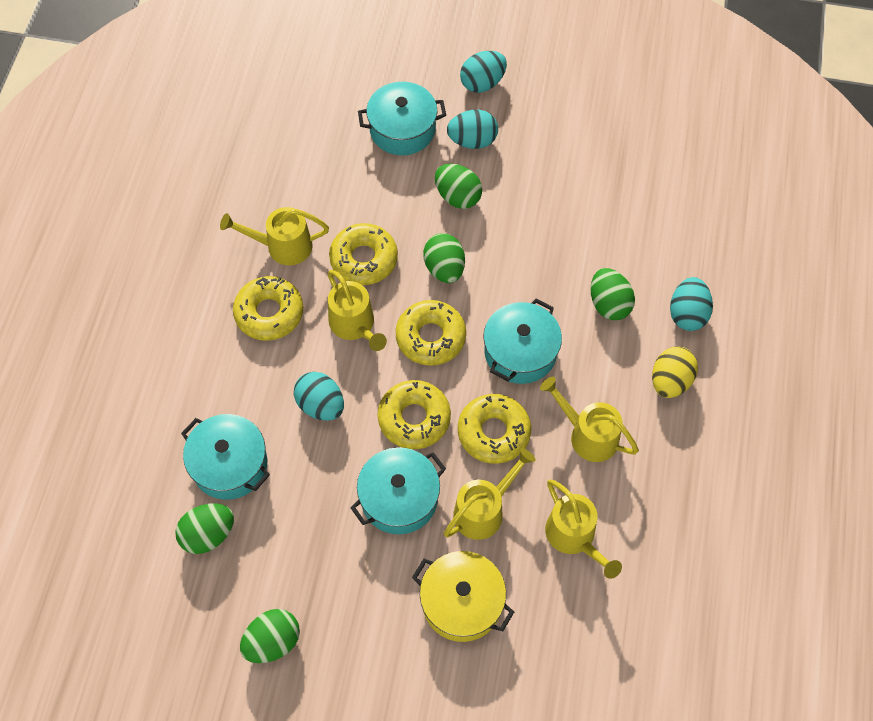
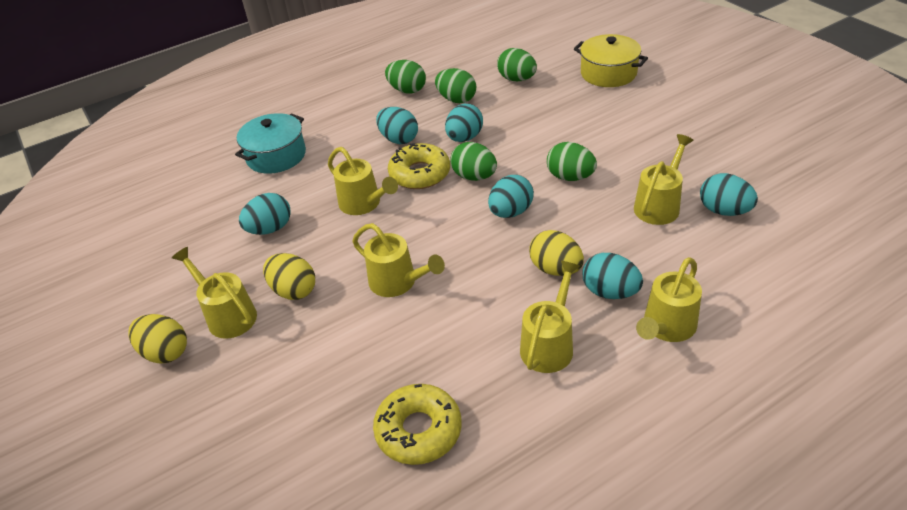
turquoise egg: [294,372,344,421] [447,110,498,149] [460,51,507,93] [670,277,713,331] = 4 -> [239,193,291,235] [376,107,418,144] [445,104,483,142] [488,175,534,218] [582,253,643,299] [700,173,758,216] = 6
turquoise pot: [181,414,270,500] [351,447,446,534] [358,82,446,155] [484,299,562,384] = 4 -> [235,113,306,174] = 1
yellow donut: [233,276,303,341] [329,223,398,285] [378,380,451,449] [396,300,466,365] [458,394,531,464] = 5 -> [373,384,462,465] [388,143,450,189] = 2
yellow egg: [652,347,698,398] = 1 -> [128,314,187,364] [263,253,315,300] [529,230,584,276] = 3
yellow watering can: [220,207,329,265] [327,270,387,351] [444,448,536,540] [540,377,639,462] [545,480,622,579] = 5 -> [172,247,257,339] [328,147,398,215] [352,223,445,297] [520,261,580,373] [634,134,694,225] [636,257,702,342] = 6

